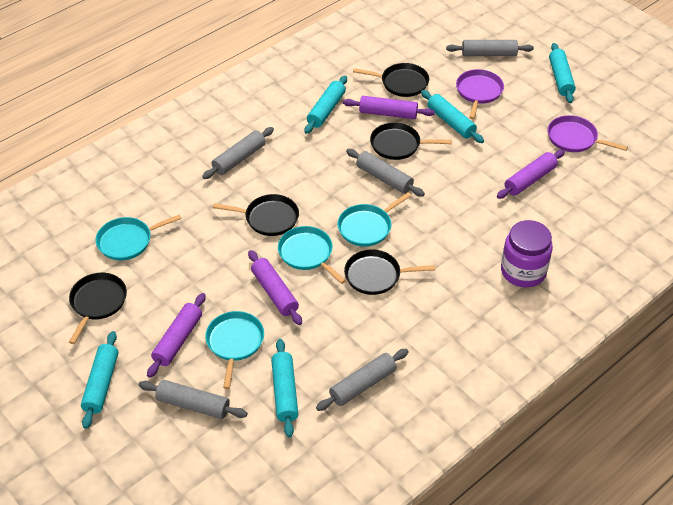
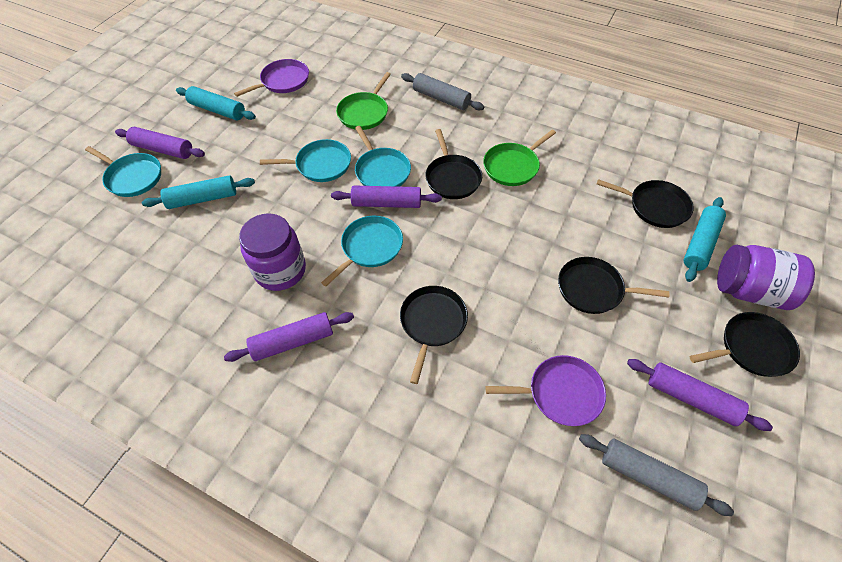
green pan: none = 0 -> [336,72,391,130] [483,130,556,186] = 2
grey rolling pin: [138,380,248,419] [202,127,274,179] [316,349,408,411] [346,149,425,197] [446,40,534,56] = 5 -> [401,73,484,110] [579,434,734,516] = 2
purple jar: [501,220,553,288] = 1 -> [239,213,306,291] [717,245,815,310] = 2
turquoise rolling pin: [81,331,118,429] [271,339,298,437] [304,76,347,134] [421,90,484,143] [549,43,576,103] = 5 -> [142,175,255,209] [176,86,256,120] [684,197,726,282] = 3

